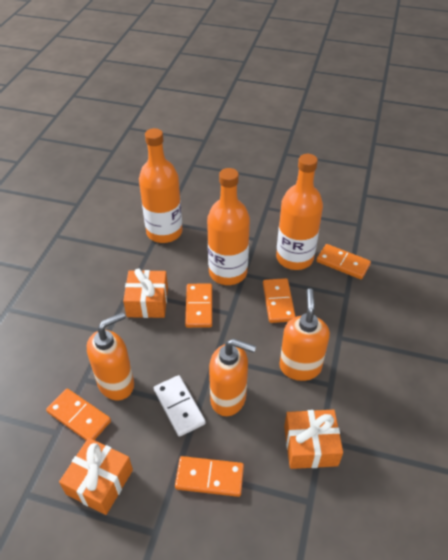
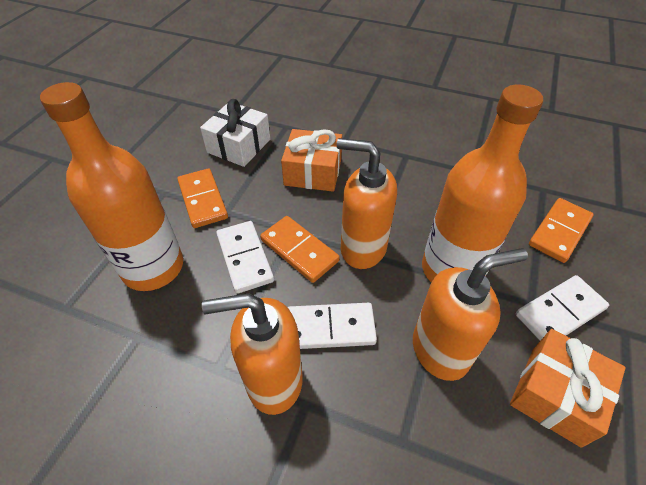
orange bottle: [139,128,183,243] [207,168,250,285] [276,154,323,270] = 3 -> [40,82,183,291] [422,84,544,283] = 2
orange domino: [46,388,111,440] [175,456,244,497] [185,283,212,328] [263,278,296,323] [316,244,371,279] = 5 -> [177,168,228,228] [260,216,340,283] [529,198,594,263] = 3
orange gift: [59,438,133,515] [123,268,168,318] [284,410,343,469] = 3 -> [281,129,342,192] [510,329,626,448] = 2
white domino: [154,375,206,437] = 1 -> [216,221,274,294] [287,303,377,349] [516,275,609,341] = 3
white gift: none = 0 -> [200,99,270,167] = 1

